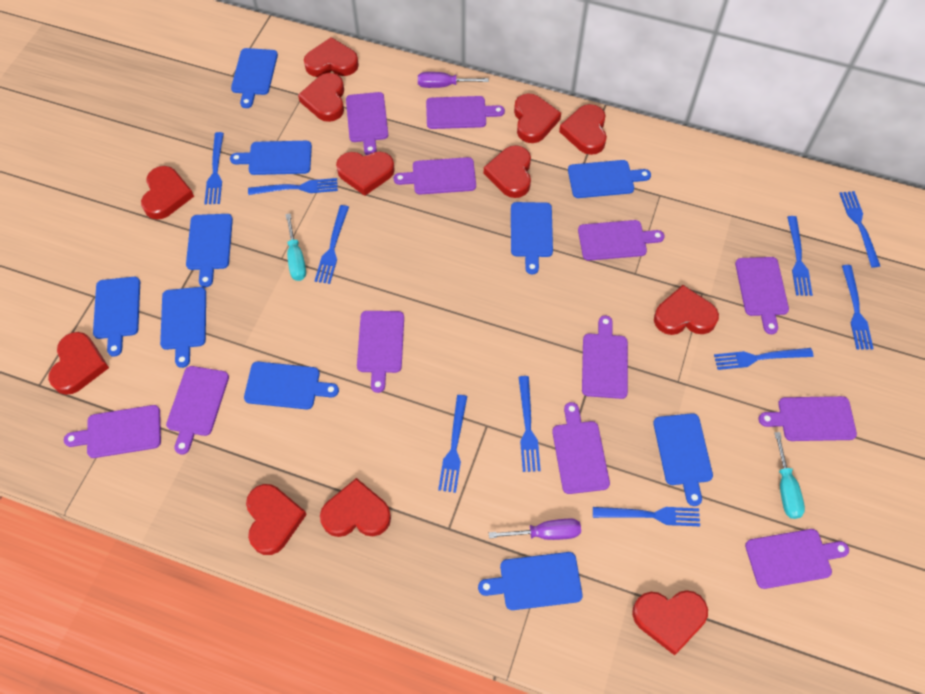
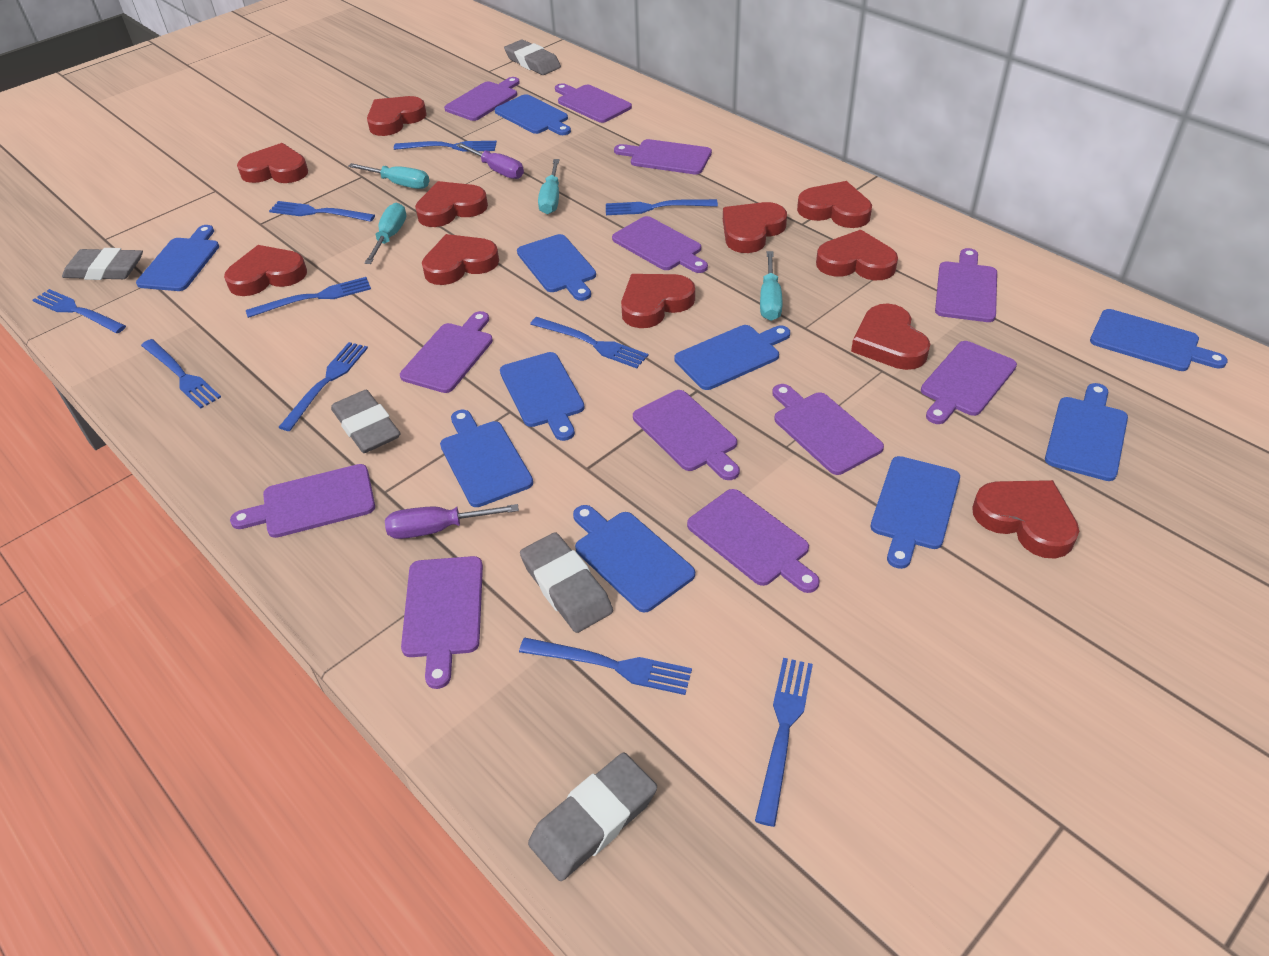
grey eraser: none = 0 -> [62,248,143,280] [331,390,401,453] [504,40,561,75] [520,532,613,633] [528,753,657,881] = 5
red heart: [48,332,109,395] [141,166,194,219] [246,484,307,555] [298,73,344,122] [304,37,359,77] [320,478,391,537] [336,152,395,196] [484,145,531,198] [514,93,561,143] [559,104,607,155] [632,590,708,655] [654,285,719,335] = 12 -> [224,245,307,296] [237,143,308,183] [367,96,427,136] [415,181,488,227] [422,234,499,285] [621,274,695,328] [723,202,787,253] [797,181,872,228] [816,230,898,280] [851,304,930,370] [972,480,1079,559] = 11
turquoise screwdriver: [285,213,306,281] [774,432,805,519] = 2 -> [348,163,430,189] [365,203,406,264] [538,159,559,214] [760,251,783,321] = 4

